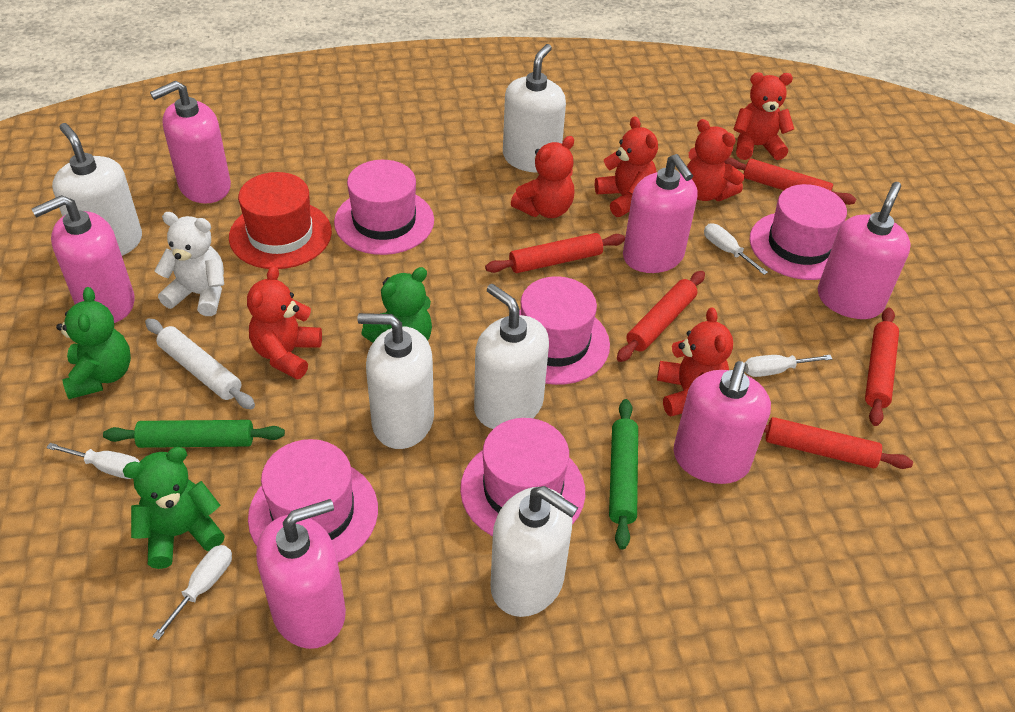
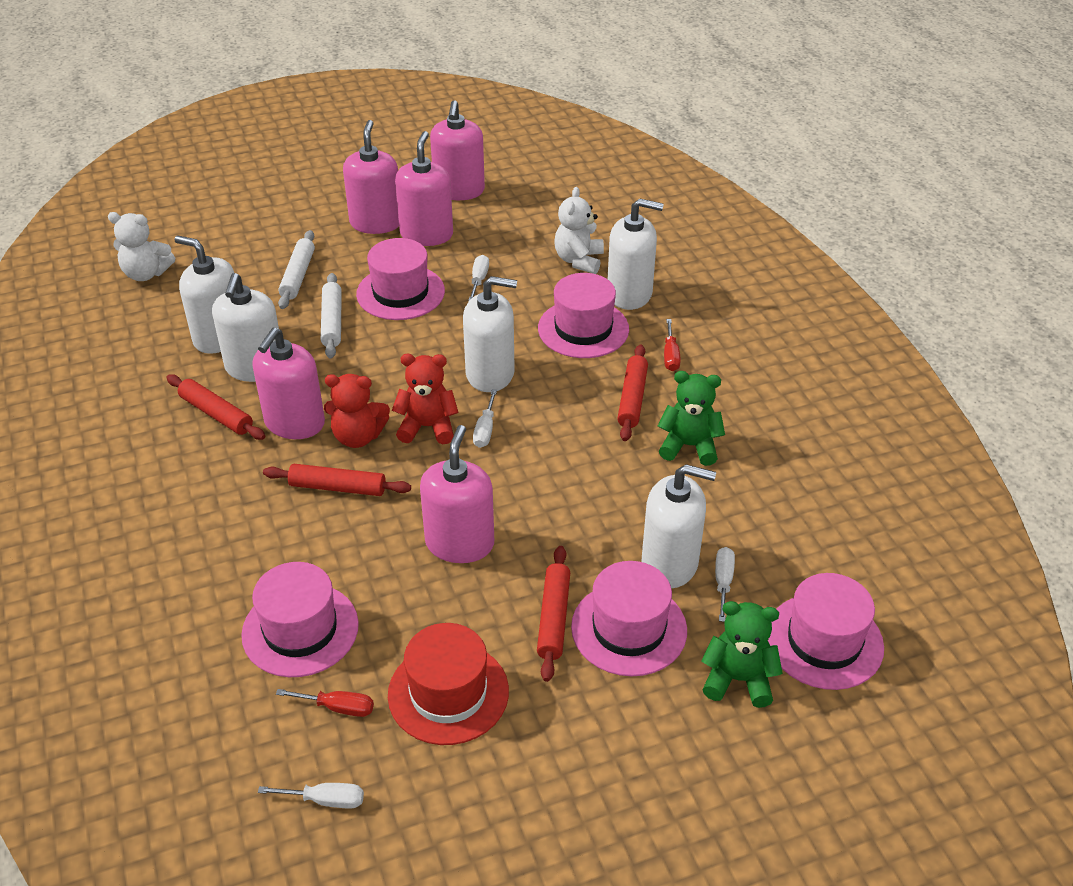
green rolling pin: [103,420,285,448] [609,399,638,549] = 2 -> none = 0
green teddy bear: [56,287,131,399] [123,447,225,569] [361,267,432,343] = 3 -> [658,371,725,466] [701,601,783,708] = 2
pink soap dispenser: [32,195,135,323] [150,81,231,204] [256,499,346,649] [623,154,698,273] [673,361,771,484] [818,182,911,319] = 6 -> [252,328,325,439] [343,120,399,234] [395,131,453,246] [420,425,494,563] [430,100,485,200] = 5
red rolling pin: [485,233,625,273] [617,271,705,362] [725,157,856,205] [764,417,913,469] [865,307,899,426] = 5 -> [166,374,266,440] [263,464,411,496] [537,546,570,682] [617,344,648,441] = 4
red screwdriver: none = 0 -> [276,689,374,717] [664,319,681,371] = 2
red teddy bear: [247,266,322,379] [511,136,575,218] [595,116,658,217] [657,307,733,417] [687,119,744,201] [734,73,794,160] = 6 -> [324,374,390,448] [392,354,459,444] = 2
white rolling pin: [145,319,255,409] = 1 -> [278,230,315,309] [321,273,342,359] = 2
white teddy bear: [155,212,224,316] = 1 -> [108,212,175,281] [554,187,604,274] = 2

